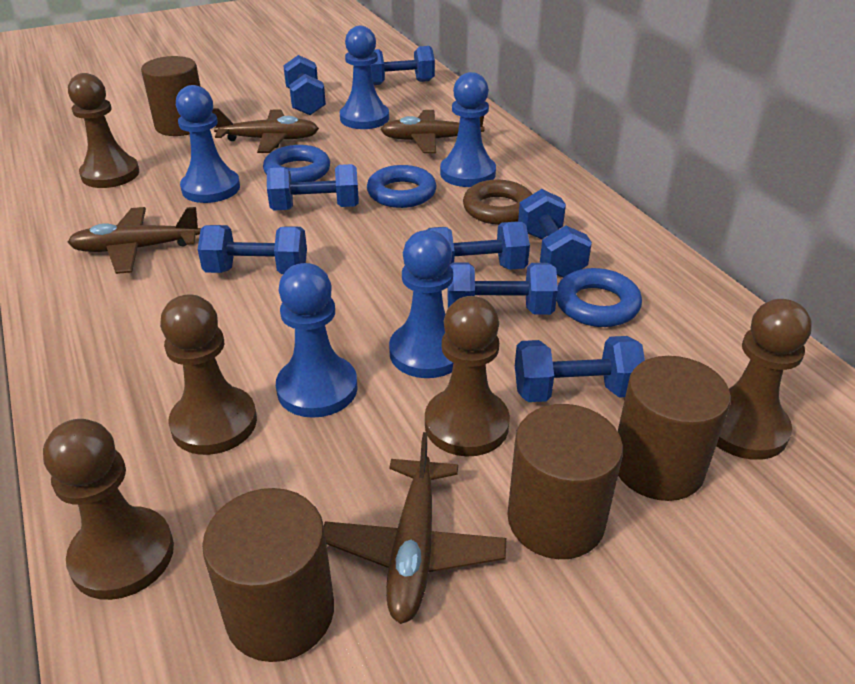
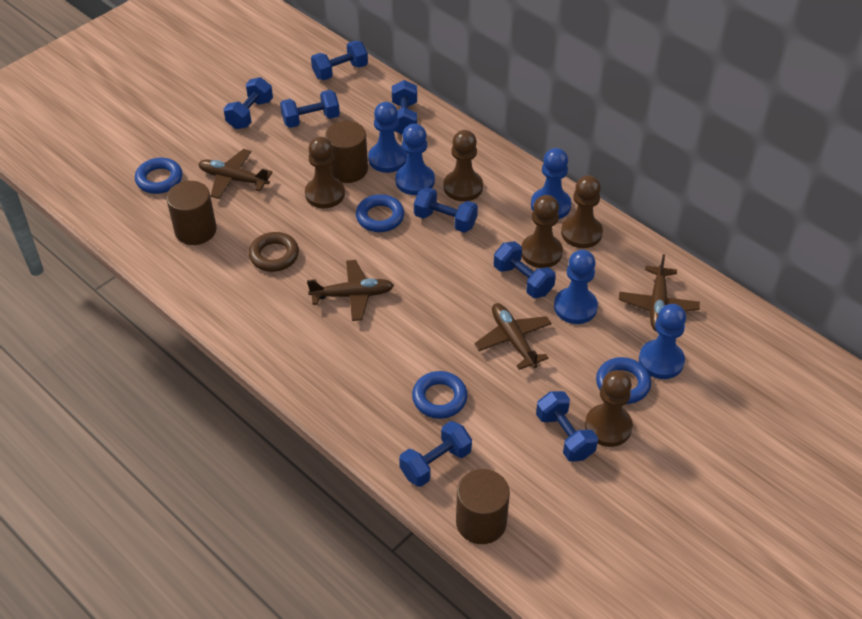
blue ring: [263,145,330,183] [367,165,437,208] [557,268,642,327] = 3 -> [135,158,182,194] [356,194,404,232] [412,371,467,419] [596,357,651,404] = 4
brown cylinder: [141,56,201,136] [202,488,334,662] [507,404,623,559] [618,356,731,501] = 4 -> [166,181,217,245] [325,121,368,183] [456,469,510,544] = 3

